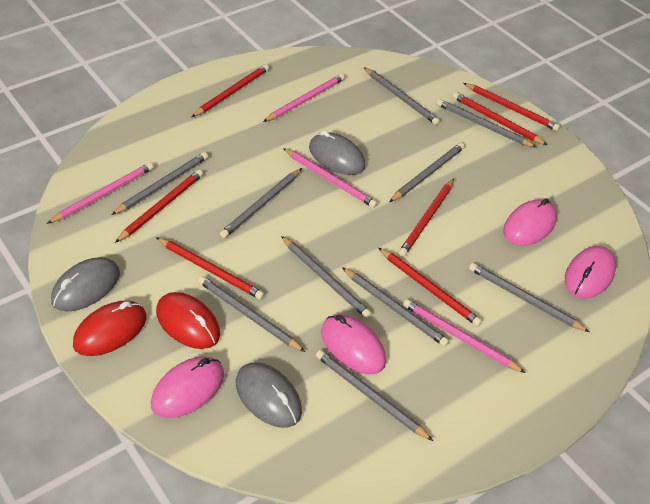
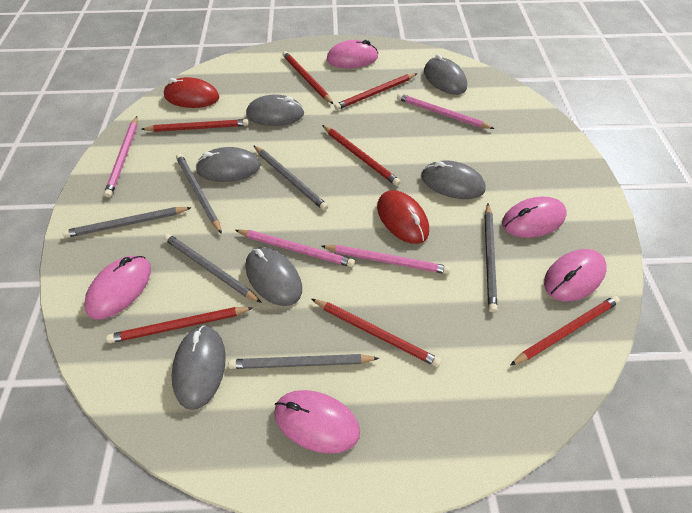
grey mouse: [51,257,120,312] [236,362,302,428] [309,131,366,175] = 3 -> [172,326,226,410] [195,147,261,182] [245,247,302,306] [246,94,304,126] [421,160,486,199] [424,54,467,95] = 6
grey pencil: [112,152,208,215] [198,276,305,352] [220,168,302,238] [281,236,372,318] [316,350,433,441] [342,267,449,347] [364,67,440,125] [389,143,465,202] [437,99,537,148] [469,263,589,332] = 10 -> [62,207,192,238] [164,234,262,303] [176,154,222,234] [228,354,379,369] [253,145,328,211] [484,204,497,312] = 6
pink mouse: [151,356,224,418] [321,314,386,375] [503,198,557,246] [565,246,616,299] = 4 -> [84,256,151,320] [274,390,360,454] [327,40,378,68] [502,197,567,238] [544,249,607,301] = 5

